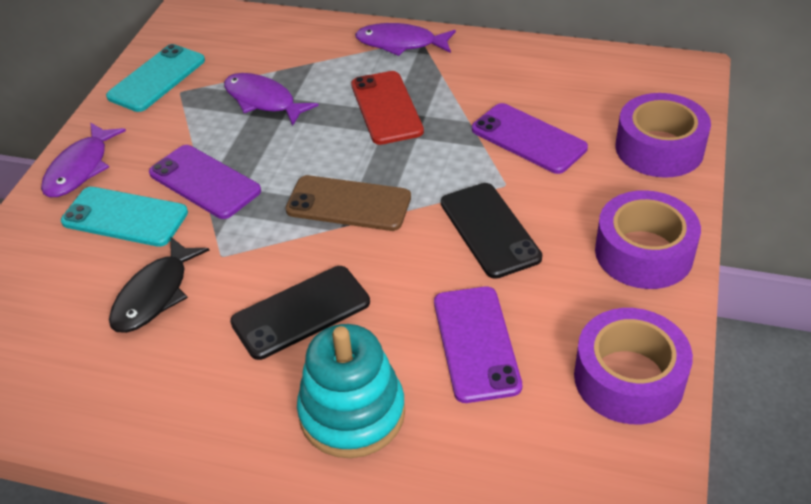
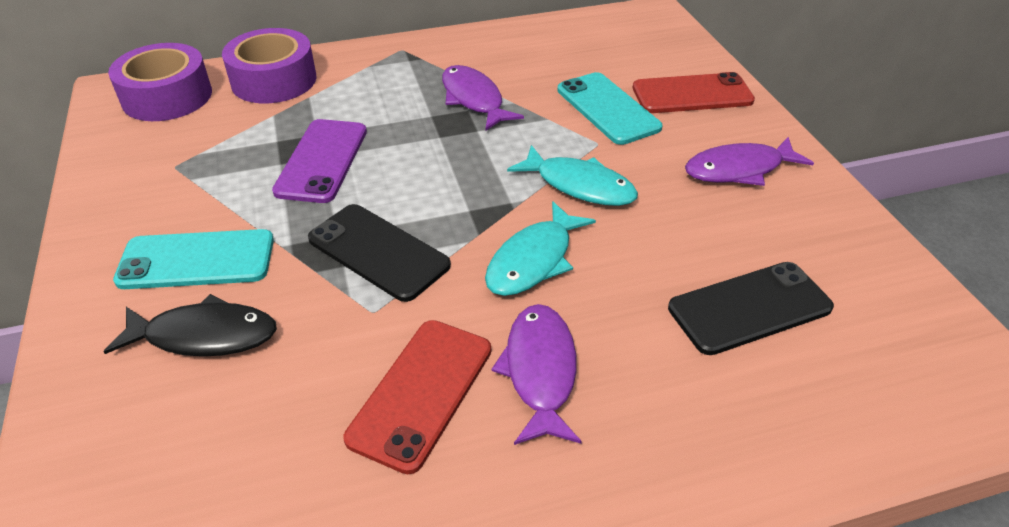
brown phone: [285,175,411,231] = 1 -> none = 0
purple phone: [149,145,261,219] [434,286,522,403] [472,103,588,174] = 3 -> [272,119,367,203] = 1
purple tape: [574,308,693,424] [595,190,701,289] [616,93,711,178] = 3 -> [108,43,212,121] [222,28,316,103] = 2
red phone: [351,71,424,145] = 1 -> [344,320,491,474] [633,72,755,113] = 2
turquoise fish: none = 0 -> [485,201,596,296] [507,145,638,206] = 2
turquoise stacking toy: [297,324,405,458] = 1 -> none = 0

